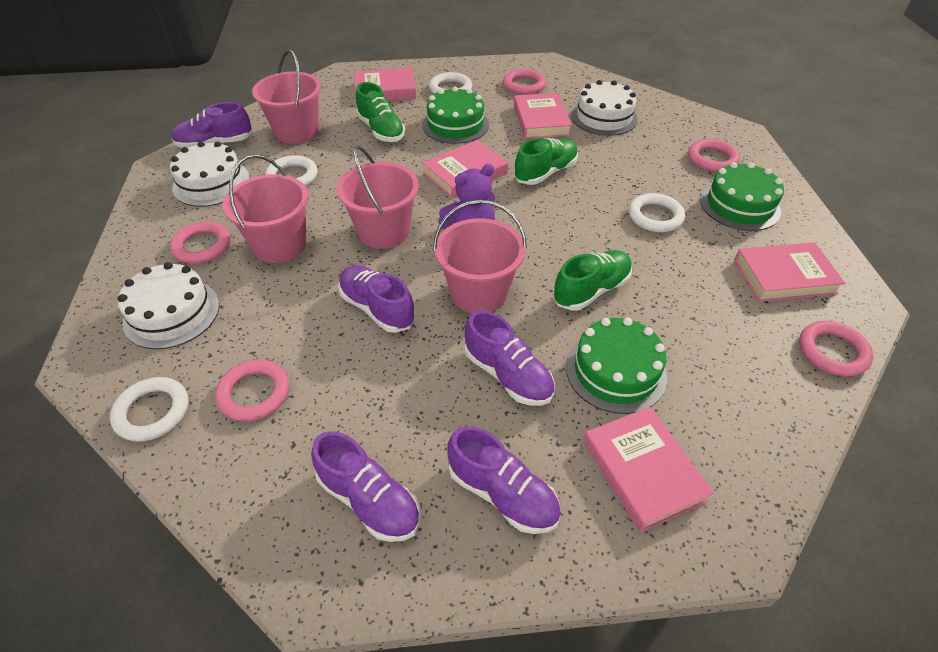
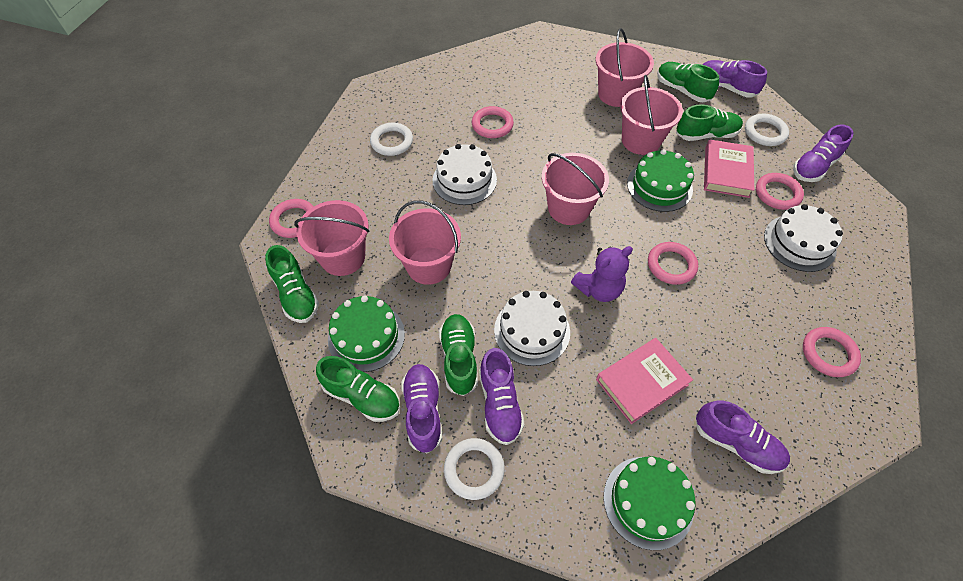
green shoe: [356,82,405,142] [514,138,578,185] [553,250,632,311] = 3 -> [265,245,319,323] [316,356,400,422] [439,314,478,396] [657,62,719,102] [676,104,743,141] = 5
pink book: [354,67,416,101] [422,140,508,198] [514,93,572,139] [584,407,714,532] [734,242,845,302] = 5 -> [596,338,693,424] [704,139,754,198] = 2
pink bucket: [222,154,309,263] [252,50,321,144] [337,146,419,249] [433,200,527,313] = 4 -> [294,200,369,276] [389,200,461,285] [542,153,609,225] [596,28,654,107] [620,75,683,155] = 5
white ring: [110,377,188,442] [265,155,318,186] [429,72,472,94] [629,193,685,232] = 4 -> [370,123,413,156] [444,438,505,500] [745,114,789,146] = 3

